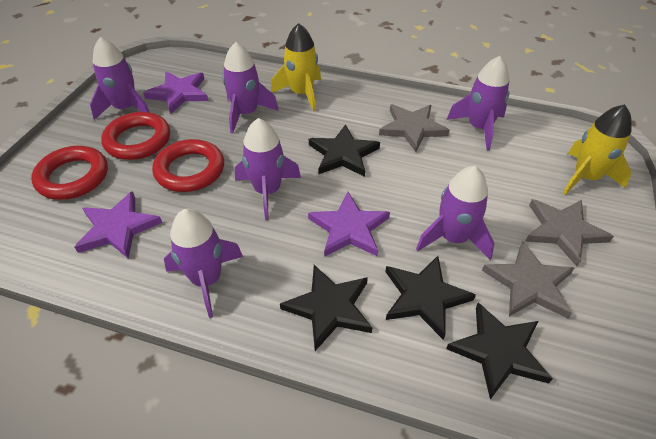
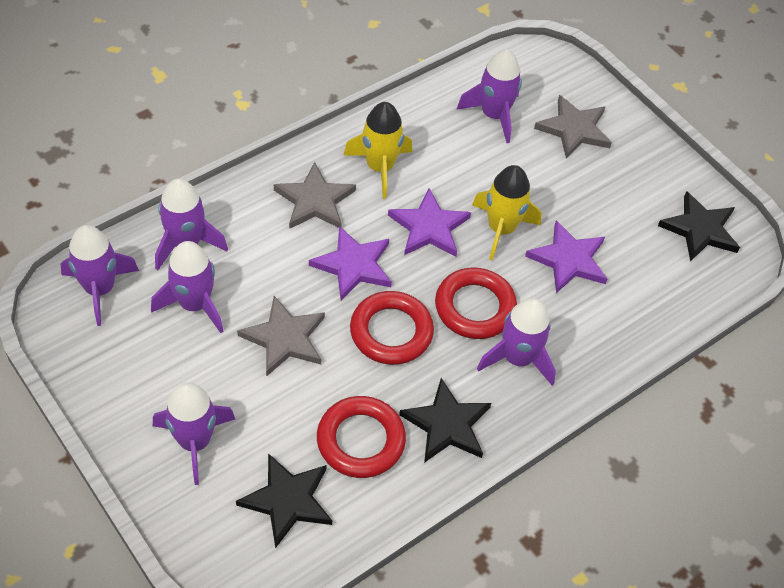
black star: [280,265,372,351] [309,124,380,177] [385,256,476,340] [446,302,553,400] = 4 -> [236,453,332,548] [399,378,491,463] [658,191,740,261] = 3

